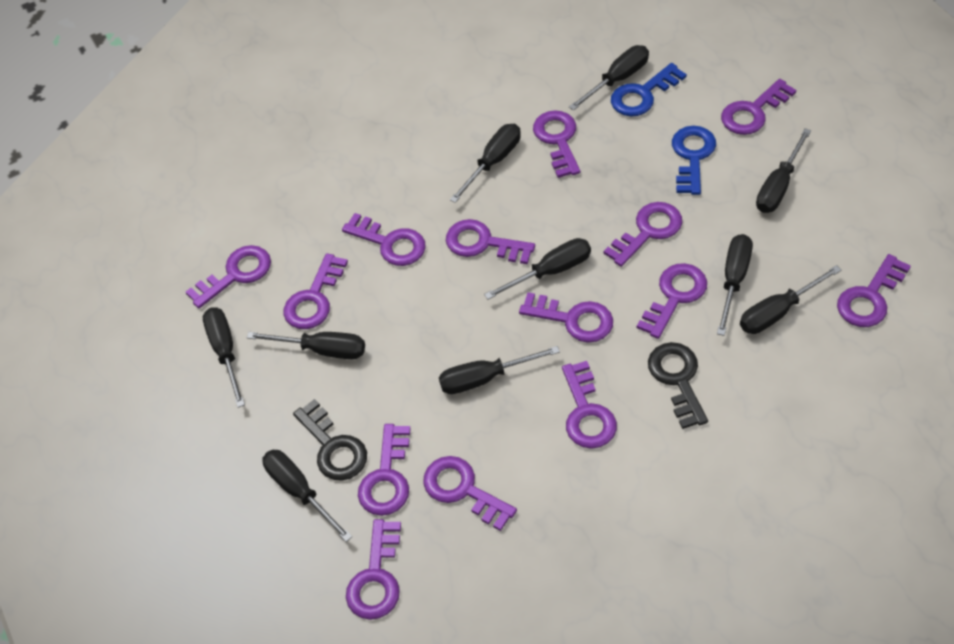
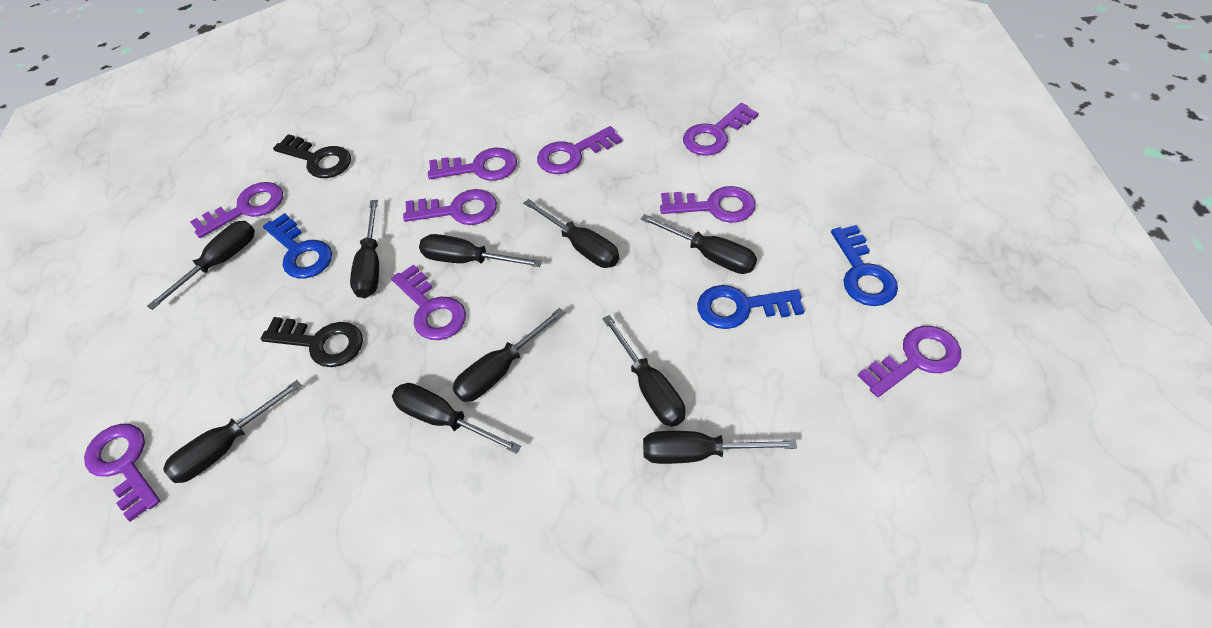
blue key: [611,63,687,117] [672,126,716,195] = 2 -> [263,213,332,278] [697,285,804,329] [831,225,898,306] = 3
purple key: [186,245,271,308] [283,253,348,329] [342,213,426,266] [346,519,401,620] [358,424,411,516] [423,456,517,531] [446,219,535,264] [519,292,613,343] [533,110,580,178] [562,361,617,449] [603,202,682,267] [637,263,707,339] [721,79,796,135] [837,254,911,327] = 14 -> [84,424,160,522] [190,182,283,238] [391,264,466,340] [403,189,497,225] [428,148,517,181] [537,126,622,174] [660,186,755,223] [683,103,758,156] [857,326,961,397] = 9

